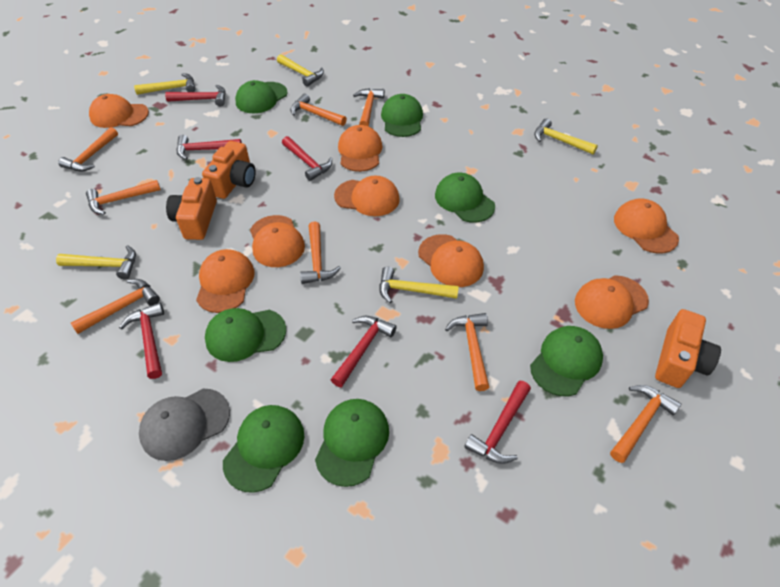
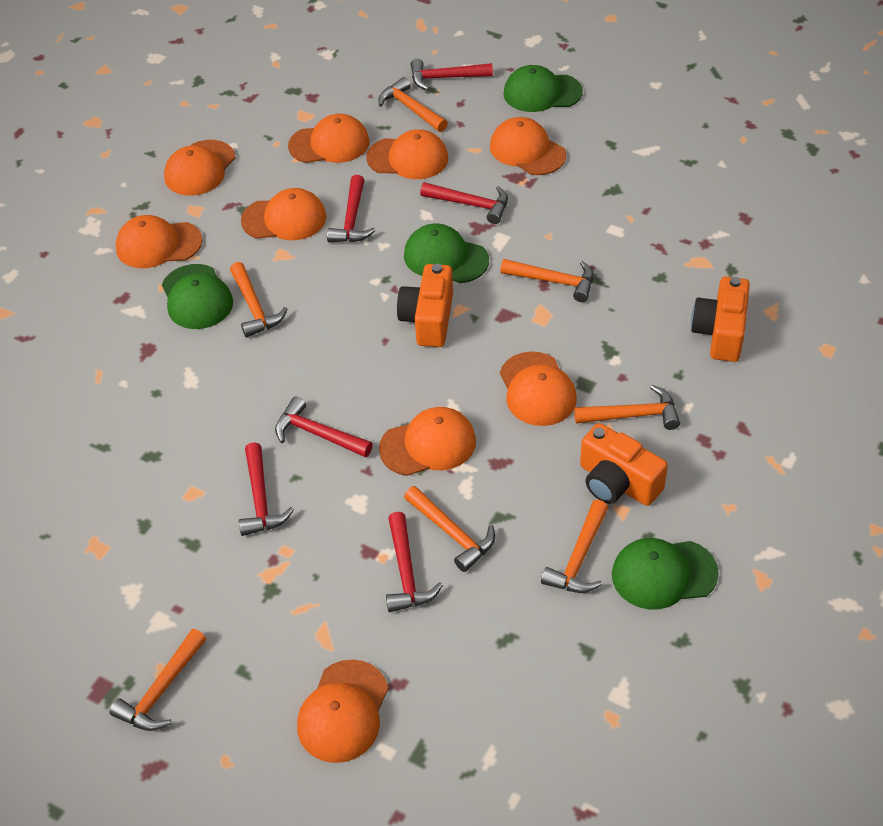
green cap: [205,308,286,362] [223,405,305,493] [235,80,288,113] [315,399,389,487] [381,94,423,137] [435,173,495,223] [530,326,603,396] = 7 -> [162,264,233,329] [404,223,489,283] [503,65,583,112] [612,538,719,610] = 4
grey cap: [139,389,230,461] = 1 -> none = 0
orange cap: [89,94,149,128] [196,249,255,313] [250,215,305,267] [334,176,400,216] [338,125,382,172] [418,234,484,287] [575,275,649,329] [614,199,679,253] = 8 -> [116,215,203,268] [164,140,235,196] [241,188,327,240] [288,114,369,163] [297,659,388,763] [366,129,448,179] [379,407,476,476] [490,117,566,175] [500,351,577,426] = 9
orange hammer: [58,127,118,171] [71,279,160,334] [86,180,161,215] [290,94,347,126] [300,221,341,284] [353,88,385,126] [445,313,489,391] [610,385,681,463] = 8 -> [109,629,206,731] [230,262,287,338] [378,77,448,132] [404,486,495,572] [500,259,594,302] [541,500,608,593] [574,385,680,430] = 7
yellow hammer: [56,245,136,279] [134,73,195,95] [277,54,324,87] [379,266,459,303] [534,118,598,155] = 5 -> none = 0

